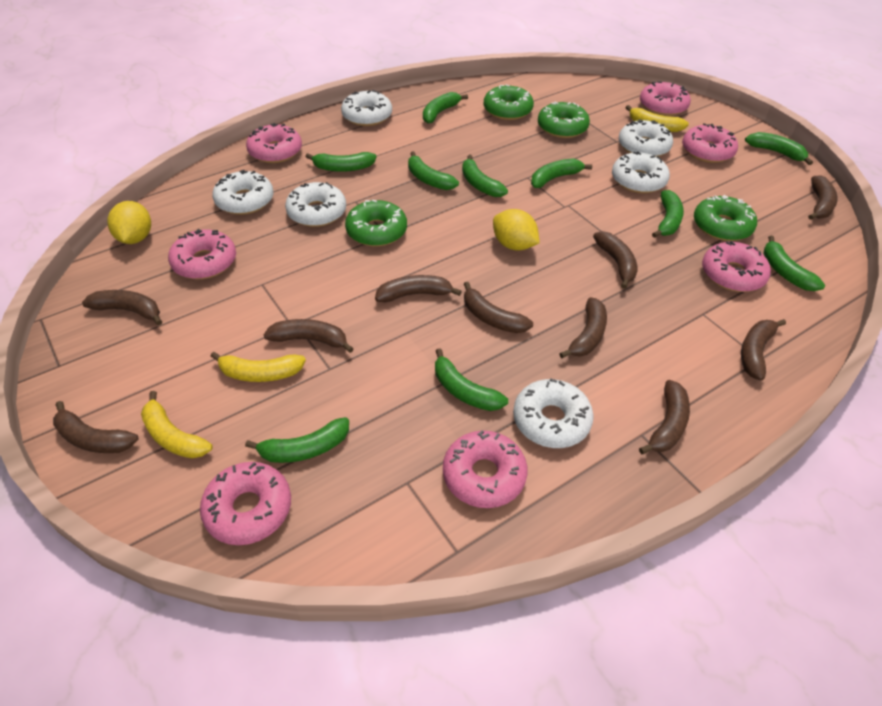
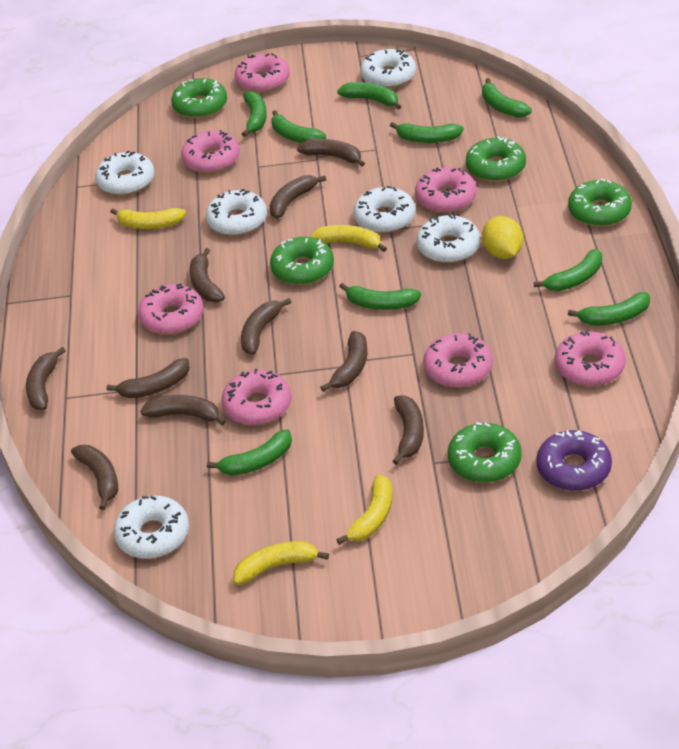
green banana: [245,417,349,463] [306,152,377,172] [408,151,459,190] [423,92,468,124] [435,348,508,411] [462,155,508,197] [531,158,592,188] [652,190,684,238] [745,132,813,165] [763,236,825,291] = 10 -> [207,429,292,475] [242,91,267,137] [271,110,326,143] [337,82,401,109] [339,283,421,310] [390,122,464,143] [482,78,532,117] [534,249,602,291] [568,292,650,325] = 9
green donut: [345,199,407,247] [484,85,534,120] [538,102,590,138] [694,195,757,241] = 4 -> [171,78,227,118] [270,237,334,285] [448,422,522,483] [466,136,526,182] [568,179,632,227] = 5
purple donut: none = 0 -> [536,430,612,491] = 1
yellow banana: [141,391,213,458] [210,352,306,382] [625,105,689,132] = 3 -> [110,208,186,229] [233,541,329,585] [310,225,387,252] [336,474,392,545] = 4
yellow lemon: [107,201,151,244] [493,209,540,251] = 2 -> [482,216,523,259] = 1

